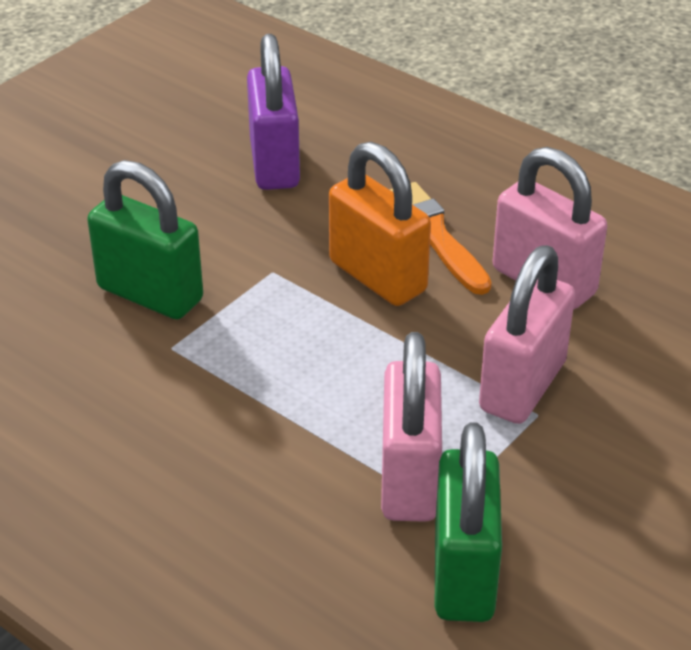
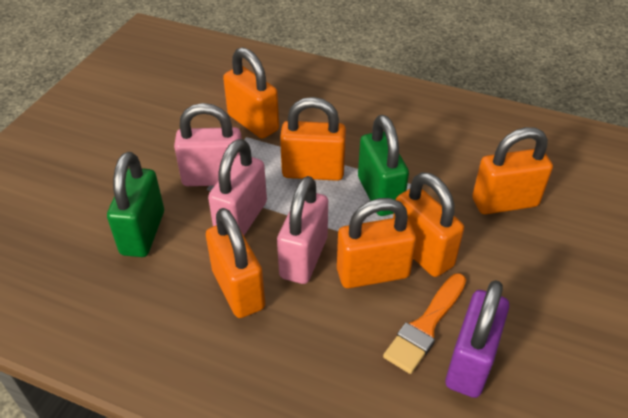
orange padlock: [329,142,431,306] = 1 -> [206,208,265,318] [223,47,279,139] [280,97,346,181] [337,198,416,288] [393,172,464,277] [472,127,553,214] = 6

